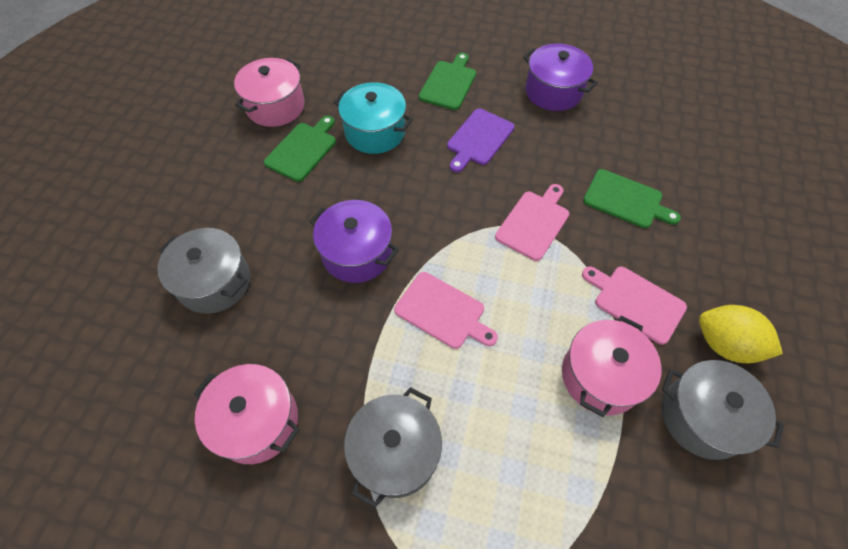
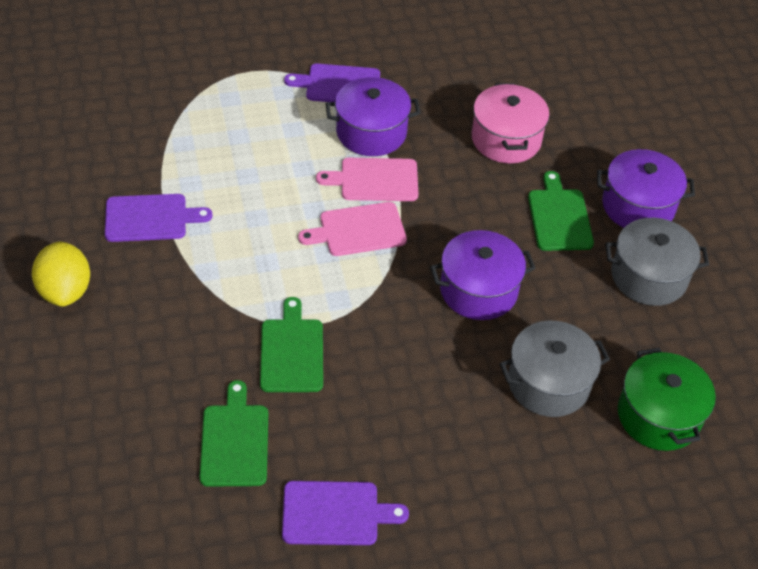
green pot: none = 0 -> [618,348,716,451] = 1
grey pot: [157,228,250,314] [344,387,442,508] [662,360,784,460] = 3 -> [499,321,610,417] [605,218,709,306] = 2
pink cutting board: [394,272,498,349] [495,184,569,261] [582,267,687,345] = 3 -> [298,202,407,256] [316,158,418,201] = 2
pink pot: [194,364,299,464] [234,58,305,127] [562,315,662,417] = 3 -> [472,83,549,164] = 1
purple cutting board: [447,108,515,172] = 1 -> [105,194,213,242] [282,481,409,545] [284,63,380,102] = 3
purple pot: [309,200,399,283] [523,44,598,111] = 2 -> [325,77,420,156] [430,230,536,320] [597,149,695,228] = 3
turquoise pot: [333,82,413,154] = 1 -> none = 0

